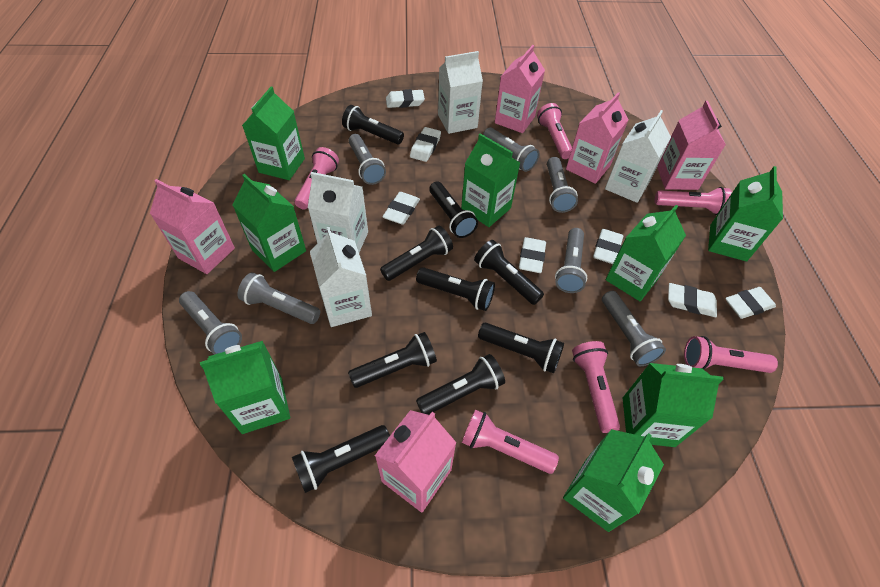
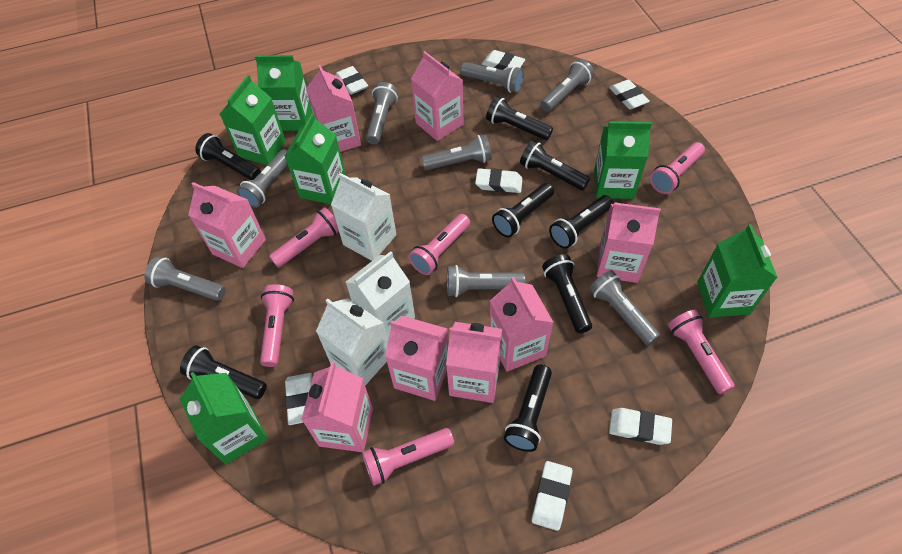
black flashlight: [292,425,390,493] [342,105,404,144] [348,332,437,388] [380,226,453,281] [416,267,495,311] [416,354,505,415] [429,181,478,238] [474,240,544,305] [478,323,564,373] = 9 -> [180,345,267,399] [195,133,261,180] [486,96,553,140] [492,183,554,237] [504,364,552,452] [520,140,590,190] [542,254,592,333] [549,195,614,249] = 8
green carton: [200,341,290,434] [233,174,306,272] [242,87,305,180] [461,133,520,227] [563,429,664,532] [605,205,686,301] [623,363,724,447] [708,166,783,261] = 8 -> [180,372,268,464] [220,75,286,165] [255,55,312,131] [284,113,346,204] [594,121,652,199] [697,224,778,318] = 6
grey flashlight: [179,291,242,355] [238,272,320,324] [349,134,386,185] [483,127,539,172] [547,157,578,213] [555,228,587,293] [602,291,666,366] = 7 -> [145,256,226,301] [237,149,288,208] [366,82,398,144] [421,134,492,170] [447,265,526,297] [460,62,524,93] [540,59,594,112] [589,270,660,345] = 8
pink carton: [150,179,235,274] [375,410,457,512] [495,45,545,133] [566,92,629,184] [657,101,726,190] = 5 -> [188,182,266,268] [301,362,373,452] [306,65,361,152] [385,316,448,401] [411,51,464,141] [446,322,503,403] [489,277,553,372] [597,202,661,283] = 8
white carton: [308,172,368,252] [310,227,372,327] [438,51,483,134] [605,110,671,203] = 4 -> [316,298,388,386] [331,173,396,261] [346,251,415,341] = 3

